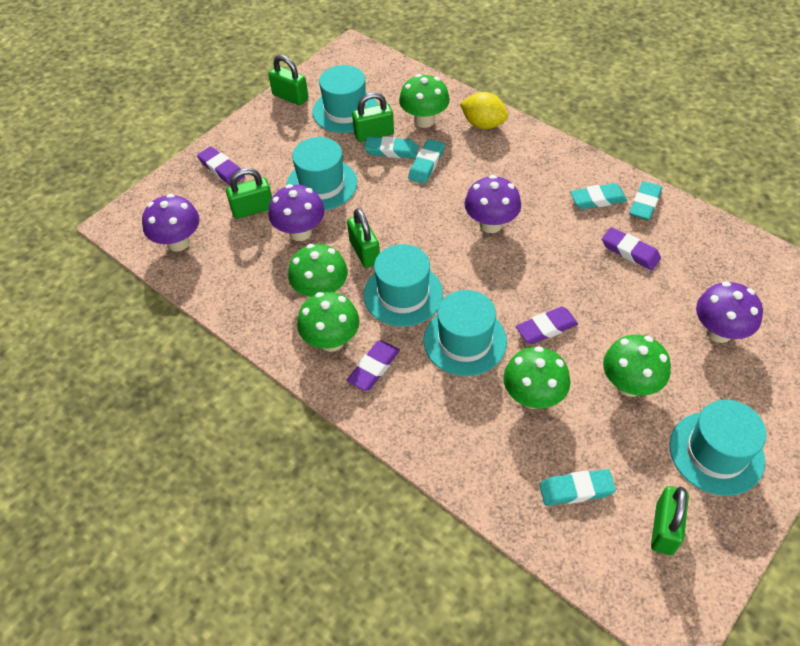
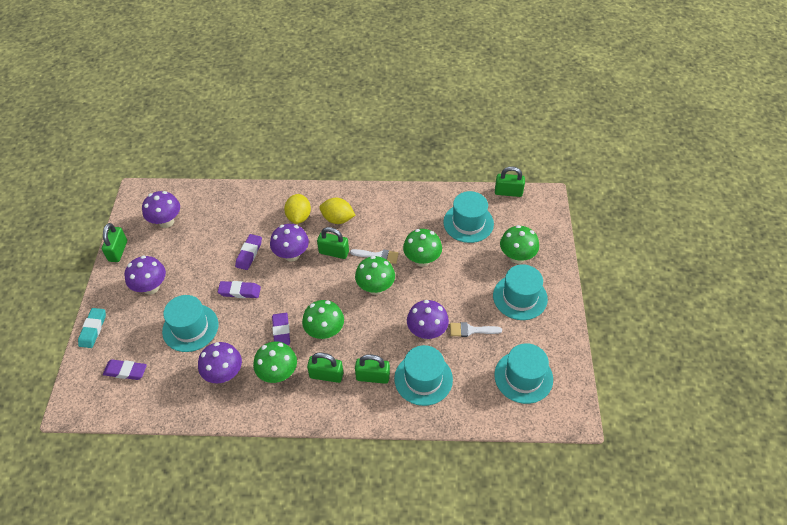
purple mushroom: [142,194,200,252] [268,184,325,241] [464,175,521,233] [696,281,763,343] = 4 -> [124,255,166,294] [142,191,180,228] [198,342,242,383] [270,224,309,262] [407,300,449,340] = 5
turquoise eraser: [364,136,418,158] [408,139,445,184] [539,469,616,506] [570,183,627,209] [629,181,662,220] = 5 -> [78,308,106,348] = 1
white brush: none = 0 -> [350,249,399,264] [450,322,502,337] = 2
yellow lemon: [460,92,508,129] = 1 -> [284,194,311,224] [319,198,355,224] = 2

